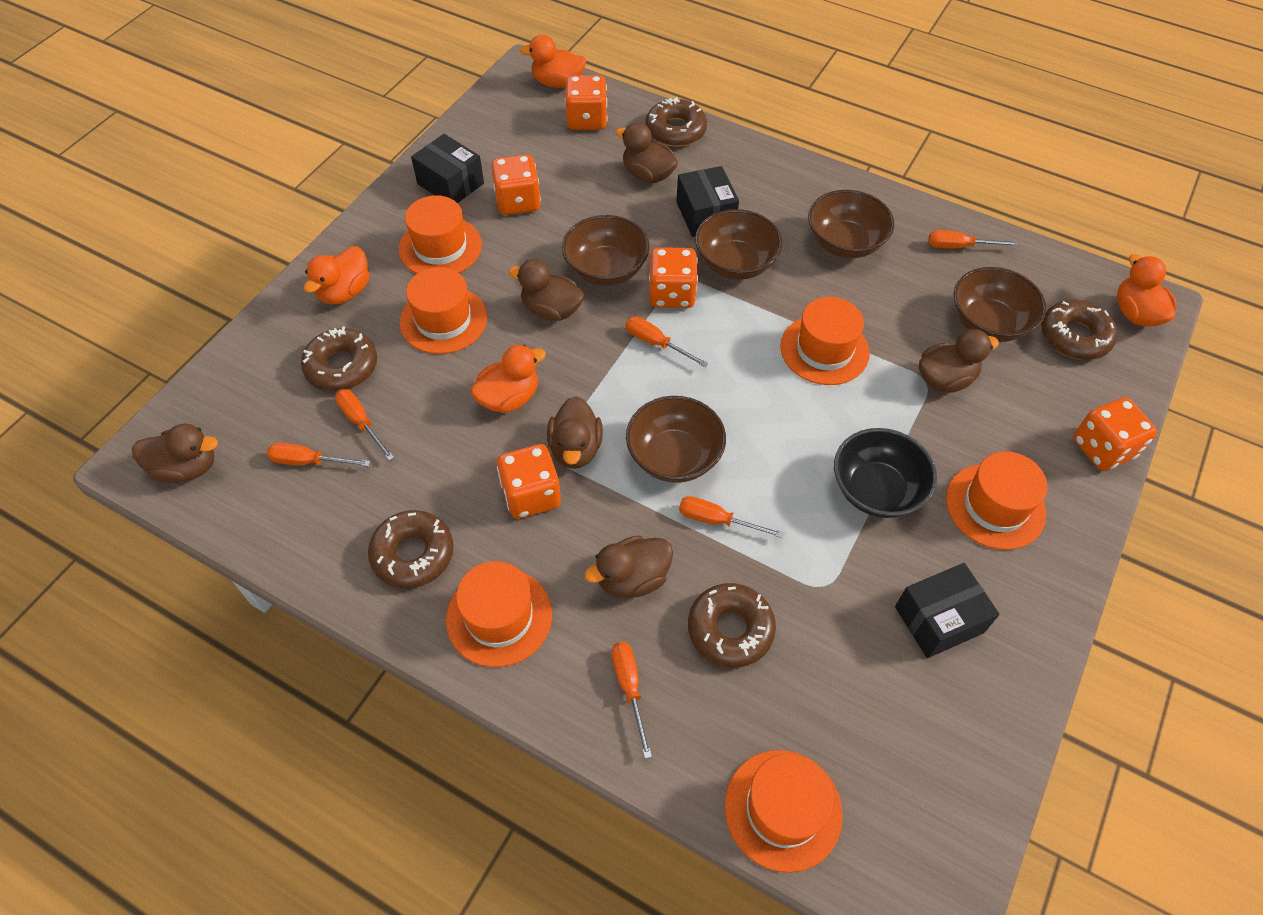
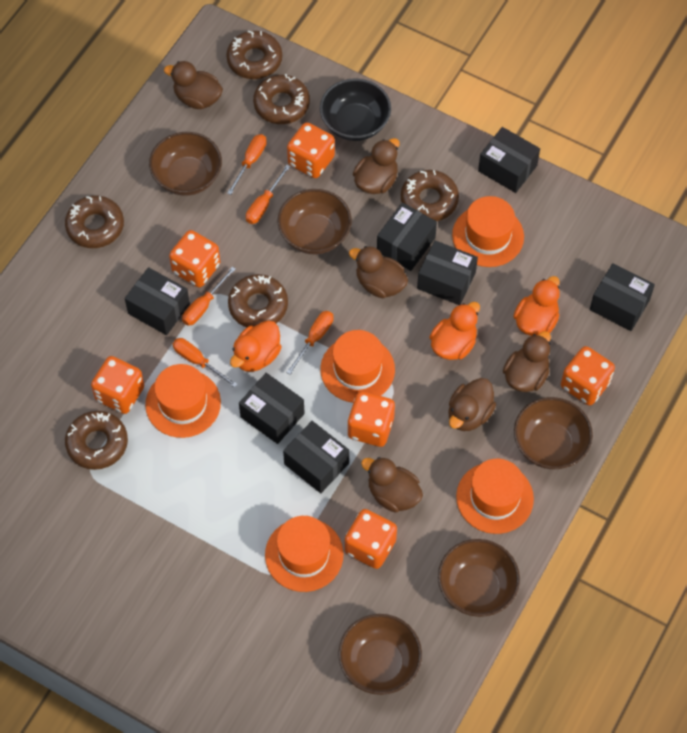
black box: [411,134,484,203] [676,166,739,237] [895,563,1000,658] = 3 -> [125,267,190,335] [239,373,305,444] [283,421,349,493] [377,203,437,271] [417,240,478,305] [478,127,540,193] [590,263,655,331] = 7
brown donut: [301,326,377,391] [368,510,454,588] [645,97,707,147] [688,583,776,668] [1041,299,1117,360] = 5 -> [65,196,124,248] [65,411,128,470] [226,31,282,79] [228,274,288,327] [253,74,310,124] [401,170,459,221] = 6
orange dice: [491,155,541,215] [497,444,561,519] [565,75,608,130] [649,247,698,308] [1073,397,1157,471] = 5 -> [91,356,144,414] [169,230,220,287] [287,122,335,178] [345,509,397,569] [347,391,395,447] [561,346,615,405] = 6
orange duck: [304,246,370,304] [470,345,546,413] [520,35,586,88] [1117,254,1177,327] = 4 -> [230,320,282,372] [430,302,480,360] [513,276,560,336] = 3
orange hat: [399,195,482,274] [399,267,487,354] [446,561,552,667] [725,750,843,873] [780,297,870,385] [946,451,1047,550] = 6 -> [145,364,221,438] [265,516,343,592] [320,330,395,403] [452,196,524,267] [456,459,534,534] = 5
orange screwdriver: [267,442,370,467] [335,389,394,461] [612,642,652,759] [626,316,709,367] [679,496,784,538] [928,230,1019,248] = 6 -> [173,338,238,388] [182,267,236,326] [227,134,267,195] [246,165,290,224] [286,311,333,375] = 5

